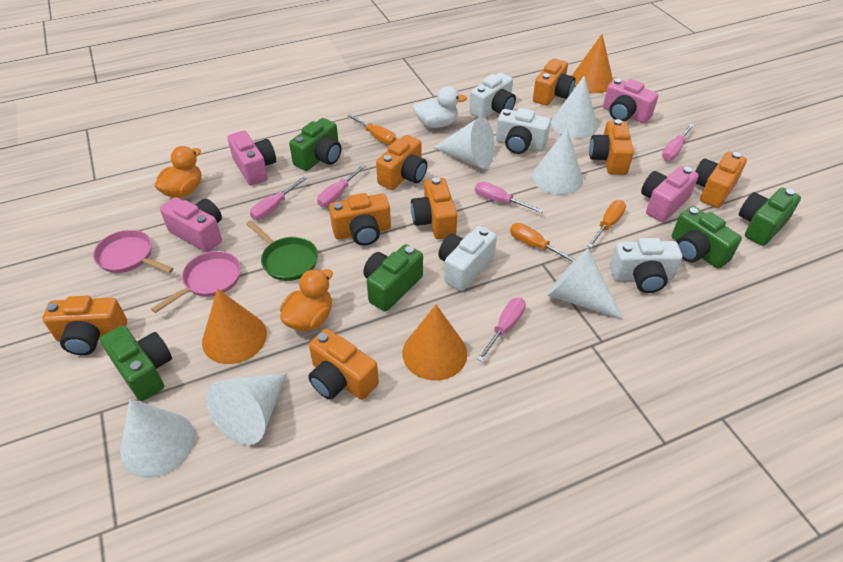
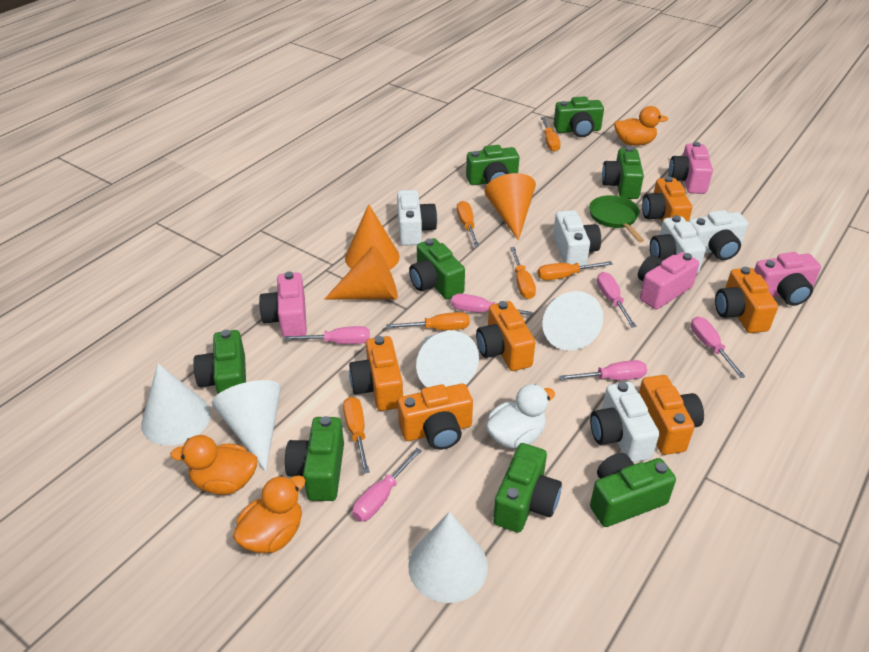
green camera: [100,325,172,401] [289,118,341,171] [363,244,423,311] [672,206,742,269] [739,188,801,246] = 5 -> [194,330,246,394] [285,416,344,501] [409,238,465,299] [466,145,519,185] [493,443,562,533] [554,97,604,137] [590,453,676,527] [602,147,644,199] = 8
orange camera: [42,296,127,355] [308,329,379,400] [329,193,391,246] [376,135,427,190] [411,177,457,239] [533,58,575,106] [589,119,634,175] [695,152,747,208] = 8 -> [349,336,403,411] [398,383,473,450] [476,301,535,371] [639,375,704,455] [642,176,692,223] [715,267,778,333] = 6
orange duck: [154,146,202,198] [280,269,333,332] = 2 -> [170,435,257,495] [233,475,306,553] [614,106,668,146] = 3
orange screwdriver: [347,114,396,145] [510,223,575,262] [587,200,626,248] = 3 -> [343,397,370,474] [386,312,470,330] [457,201,479,247] [510,247,536,299] [538,261,613,280] [541,117,561,152] = 6
pink pan: [93,230,174,273] [151,251,241,313] = 2 -> none = 0
pink screwdriver: [250,177,307,220] [317,164,366,207] [475,182,544,213] [477,298,526,362] [662,124,694,161] = 5 -> [284,326,370,344] [352,448,422,521] [451,293,532,316] [559,360,647,380] [597,272,637,328] [691,317,746,378] = 6
white camera: [438,226,497,291] [469,73,516,118] [496,108,551,154] [610,238,682,293] = 4 -> [397,190,437,246] [553,210,601,266] [590,382,659,462] [650,215,706,274] [689,210,748,260] = 5
white cone: [120,399,195,478] [206,373,287,445] [433,117,495,169] [532,128,583,195] [547,249,623,320] [551,76,598,139] = 6 -> [141,363,211,446] [212,380,281,472] [408,512,488,603] [416,331,479,387] [543,291,603,351] = 5

